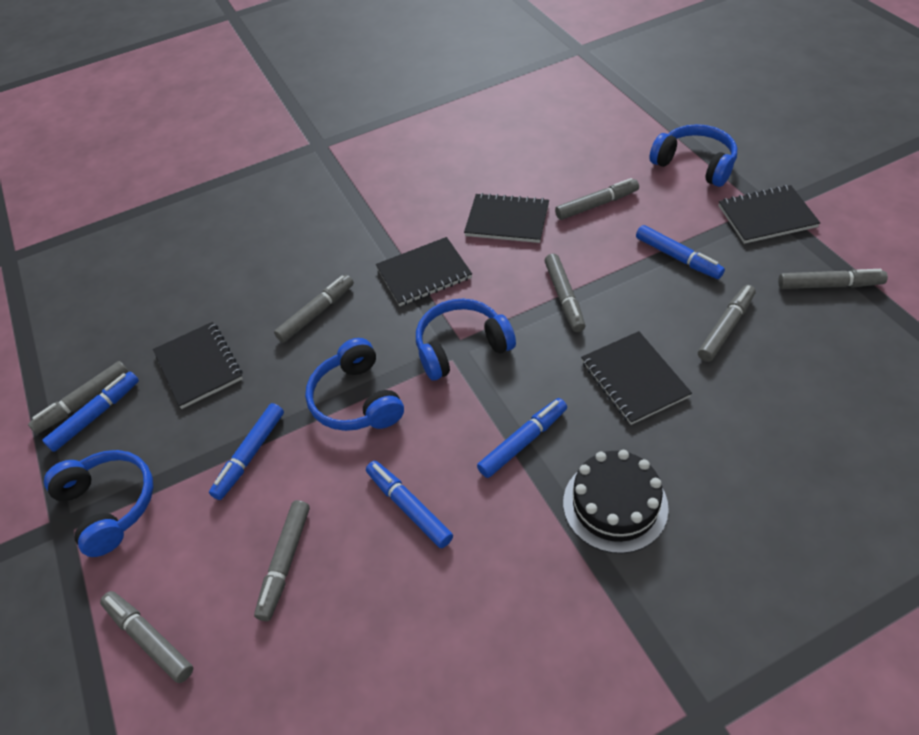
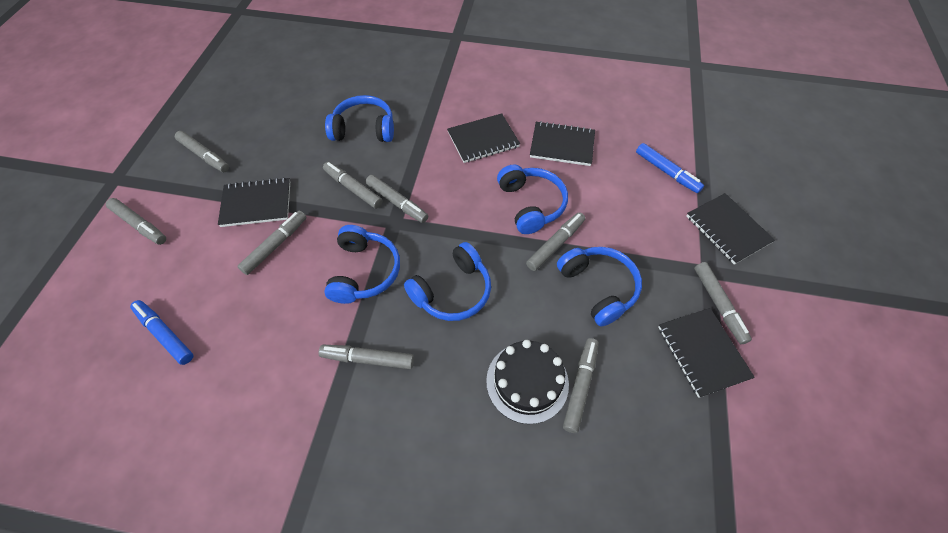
blue headphones: [44,450,154,557] [305,338,404,431] [416,299,516,380] [649,124,737,187] = 4 -> [324,225,400,304] [325,95,394,142] [404,242,491,321] [497,164,568,234] [557,247,642,327] = 5
blue marker: [42,372,139,452] [209,403,284,500] [366,461,453,548] [477,398,567,478] [636,225,725,279] = 5 -> [130,300,194,365] [636,143,704,193] = 2
grey marker: [28,361,129,434] [100,591,193,683] [254,500,310,621] [274,275,354,343] [545,253,585,332] [555,178,639,220] [698,285,756,362] [778,269,888,289] = 8 -> [106,198,166,245] [175,131,229,172] [237,211,307,275] [319,345,414,369] [323,162,383,209] [366,175,428,223] [526,212,585,271] [563,338,599,433] [694,262,752,344] = 9

